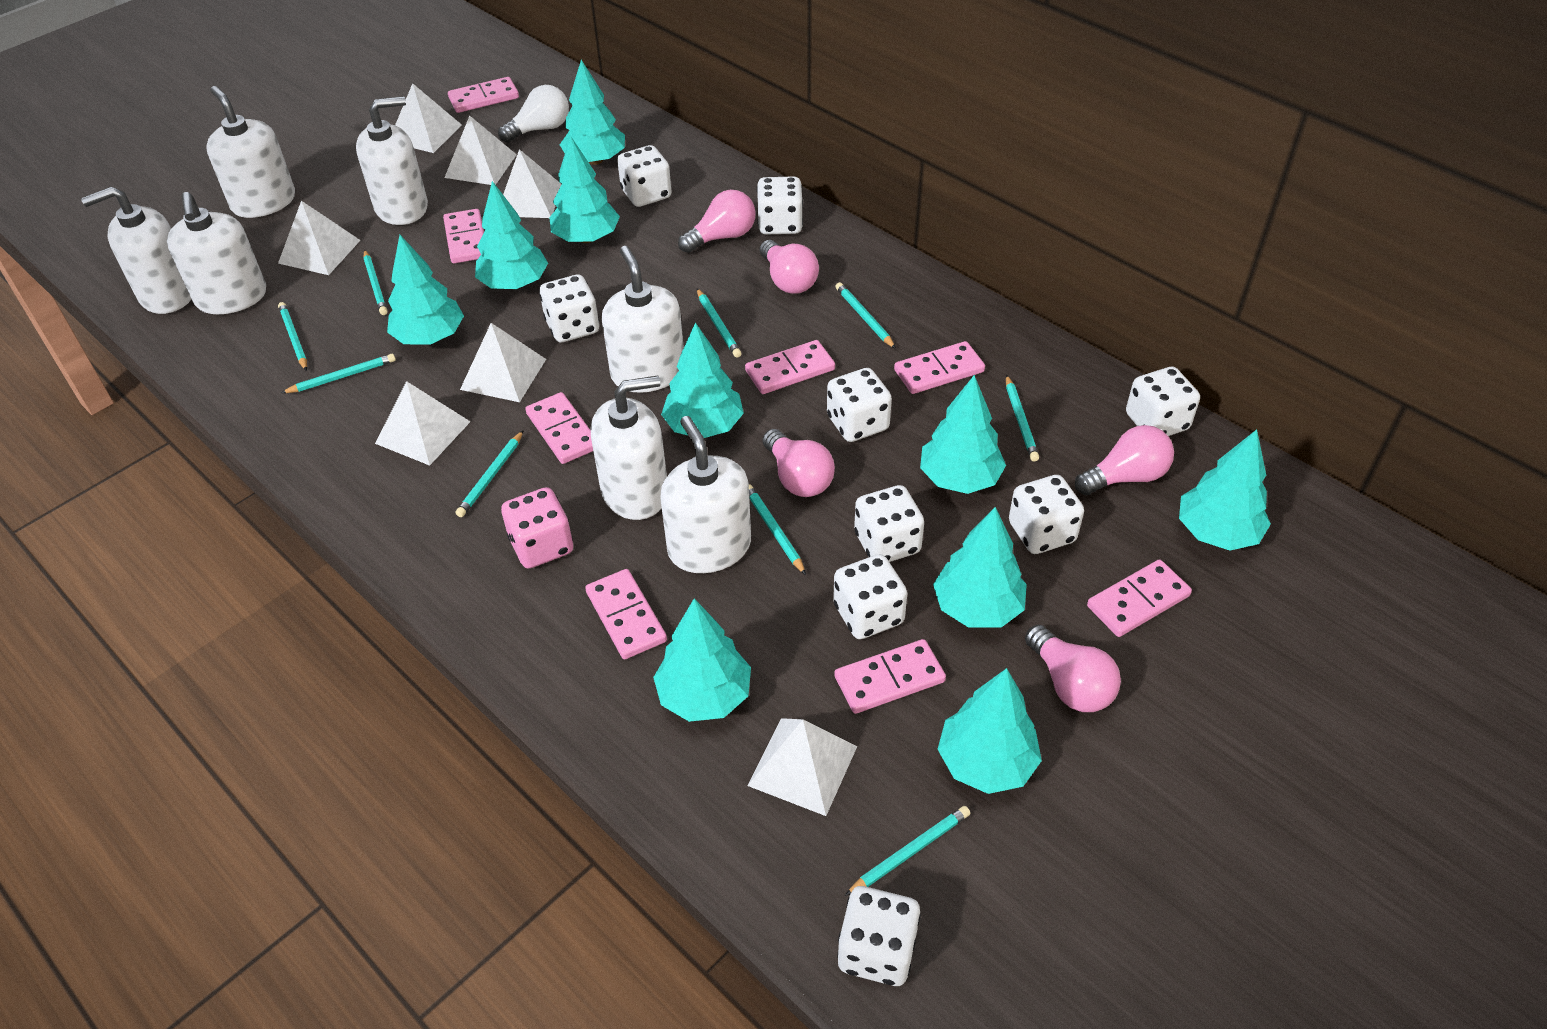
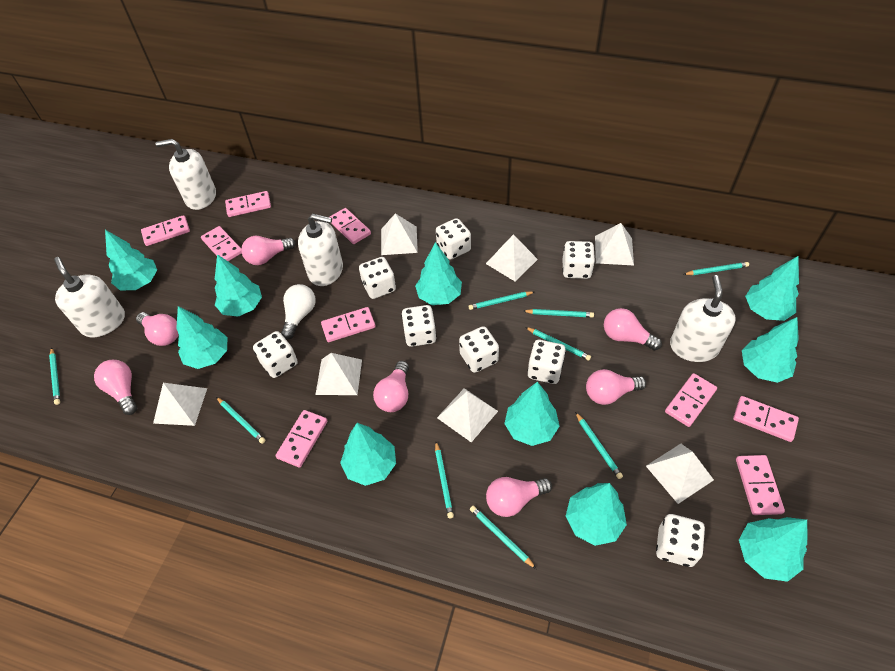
pink dice: [501,487,573,569] = 1 -> none = 0
pink domino: [443,209,484,264] [448,77,519,113] [525,392,593,464] [585,569,667,659] [745,340,835,394] [834,639,946,714] [894,341,985,394] [1087,560,1192,637] = 8 -> [141,215,190,246] [201,226,242,261] [225,191,271,217] [275,410,327,468] [321,307,376,342] [330,208,371,244] [665,373,717,427] [733,396,799,442] [736,455,785,515] = 9
pink light bulb: [678,190,756,253] [760,240,819,294] [763,429,835,497] [1025,625,1121,712] [1075,425,1174,495] = 5 -> [94,360,137,415] [136,312,179,346] [241,236,296,265] [373,361,409,412] [486,477,552,517] [586,369,646,405] [604,308,662,350] = 7
white dice: [540,275,599,342] [617,145,672,207] [757,176,803,235] [827,368,892,442] [833,554,907,639] [837,886,921,986] [854,485,924,562] [1009,475,1084,554] [1126,367,1200,436] = 9 -> [253,331,298,378] [359,257,396,299] [401,305,437,347] [436,218,471,260] [459,326,499,373] [527,340,566,384] [562,241,595,279] [656,514,705,567] = 8
white soap dispenser: [81,186,192,314] [167,192,266,314] [206,86,295,218] [356,96,428,225] [591,376,667,520] [602,246,684,393] [660,416,751,573] = 7 -> [54,257,125,337] [156,139,216,210] [298,214,343,286] [670,275,736,362] = 4

